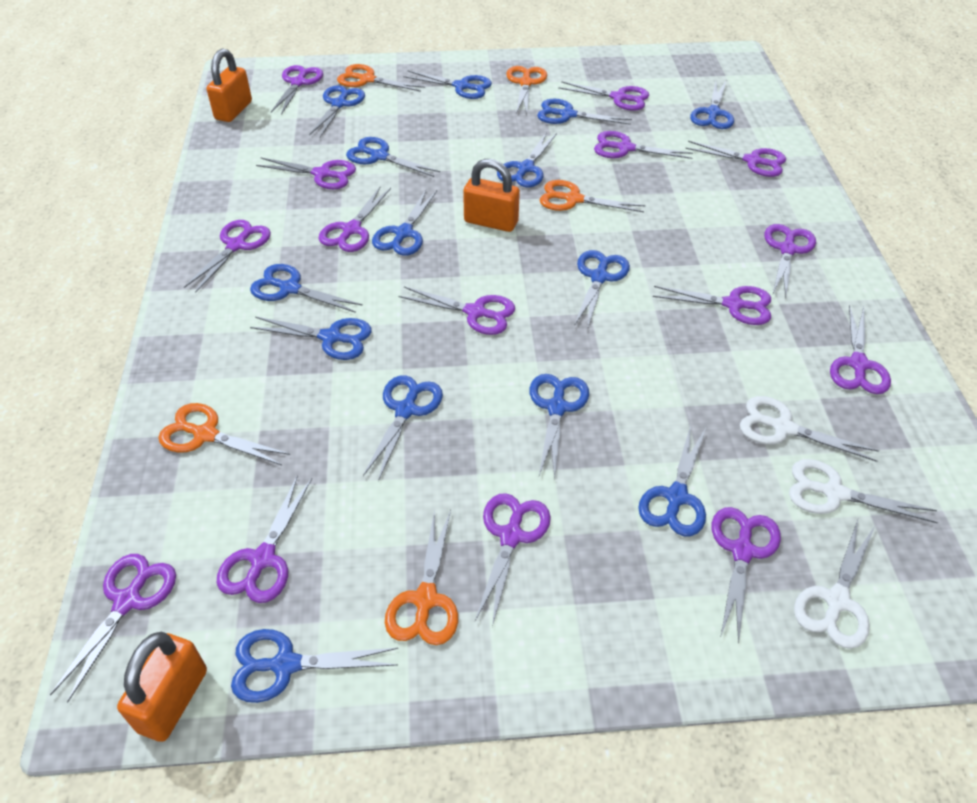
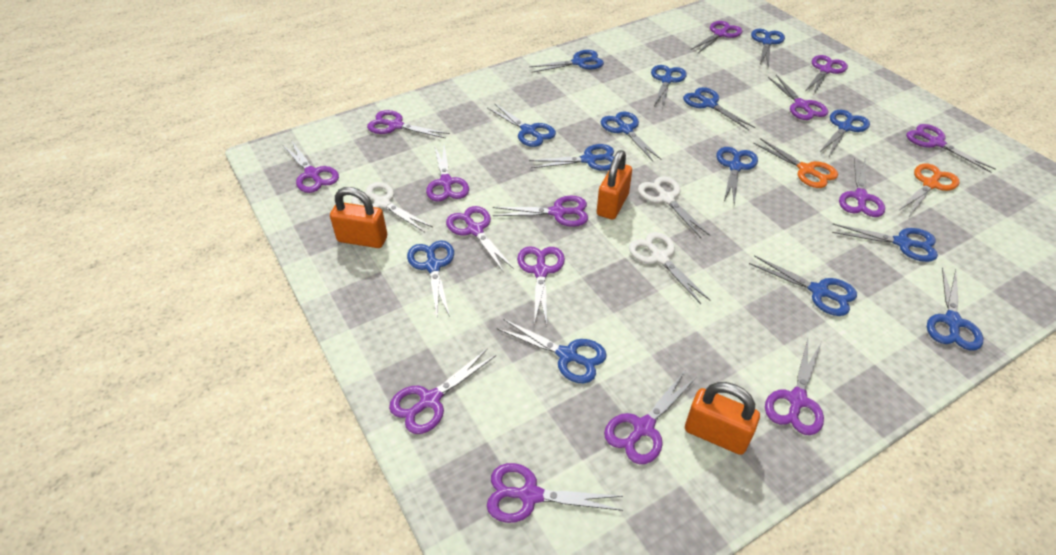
orange scissors: [158,403,290,465] [337,64,425,92] [385,509,458,645] [506,66,547,114] [540,180,646,212] = 5 -> [753,138,838,188] [900,164,959,215] = 2

